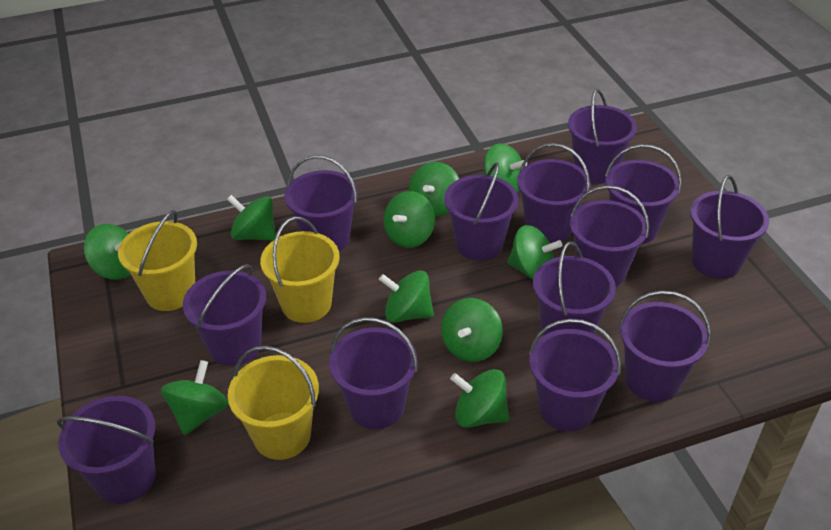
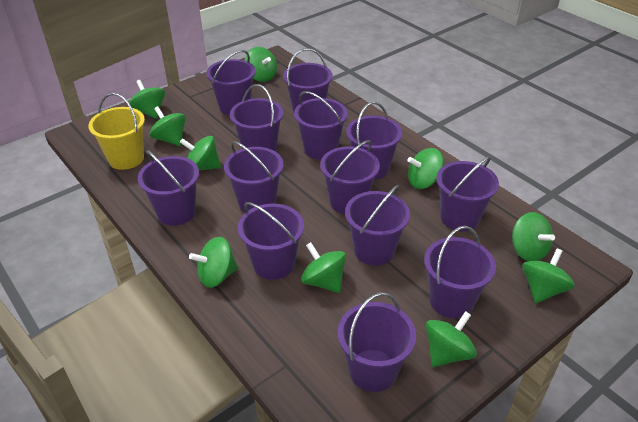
yellow bucket: [118,210,197,311] [228,346,319,460] [260,217,340,323] = 3 -> [88,93,145,170] = 1

